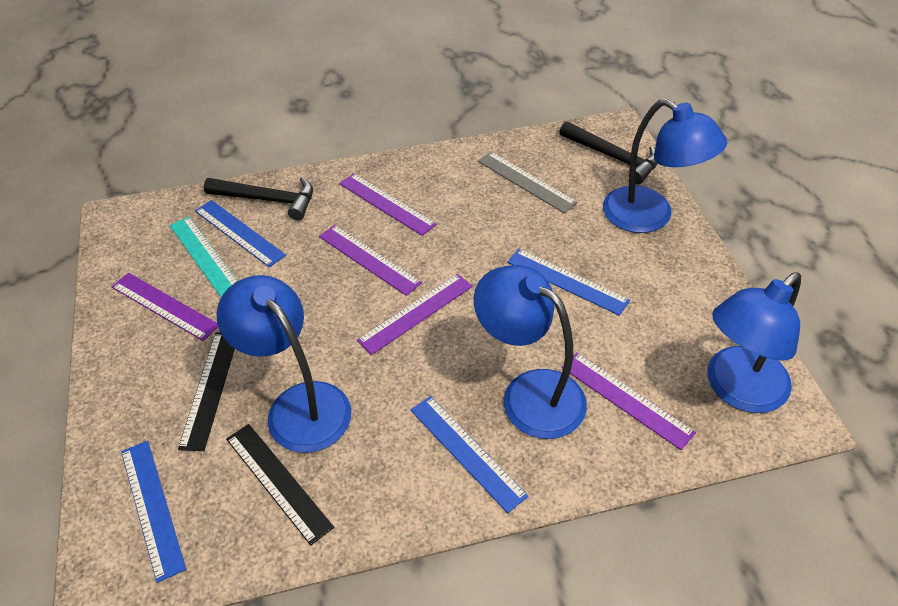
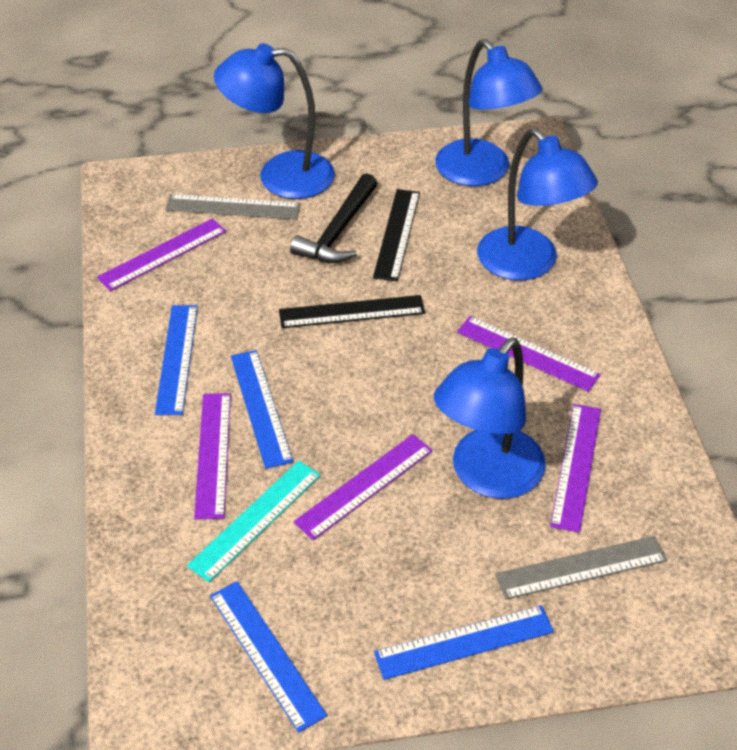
black hammer: [204,177,313,220] [559,121,658,184] = 2 -> [290,173,377,263] = 1
grey ruler: [478,152,577,213] = 1 -> [165,194,300,219] [495,536,667,600] = 2

